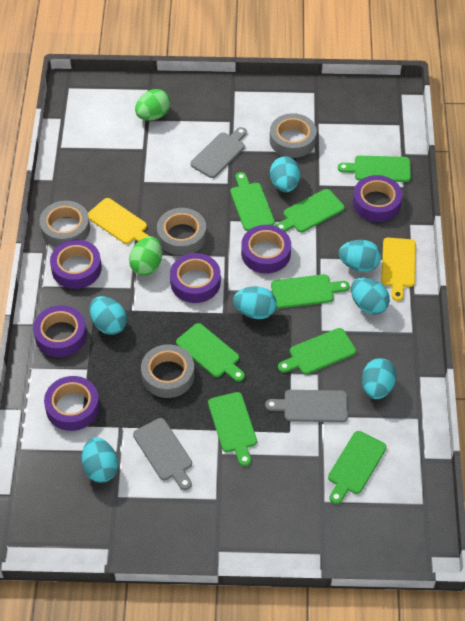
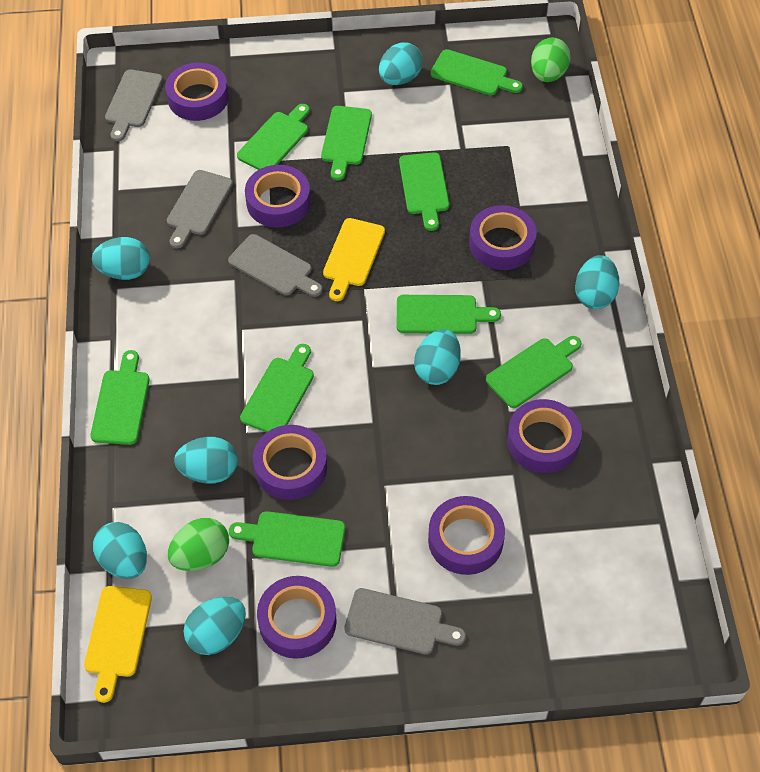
green cutting board: [176,323,245,382] [208,392,257,466] [230,172,275,231] [271,274,349,309] [276,189,344,232] [278,328,356,375] [328,431,387,504] [338,156,411,182] = 8 -> [90,350,150,445] [229,511,345,567] [237,104,310,170] [240,344,314,433] [321,106,372,180] [397,295,501,334] [399,152,449,231] [430,49,523,95] [486,336,582,408] = 9
grey cutting board: [133,418,192,490] [190,127,247,178] [265,390,348,422] = 3 -> [105,69,163,141] [167,170,233,249] [228,234,323,297] [344,588,466,655] = 4
grey tape: [39,201,90,247] [141,344,195,398] [157,208,206,256] [270,113,317,158] = 4 -> none = 0
purple tape: [33,305,87,357] [44,376,100,431] [50,240,102,289] [170,253,221,303] [241,225,291,273] [353,175,402,222] = 6 -> [165,63,229,121] [245,165,311,228] [253,425,327,500] [257,576,337,659] [428,496,505,575] [469,205,537,270] [507,399,582,473] = 7

